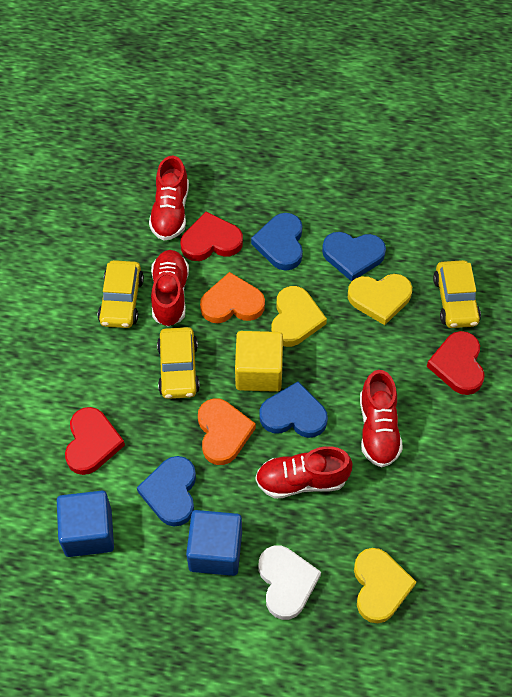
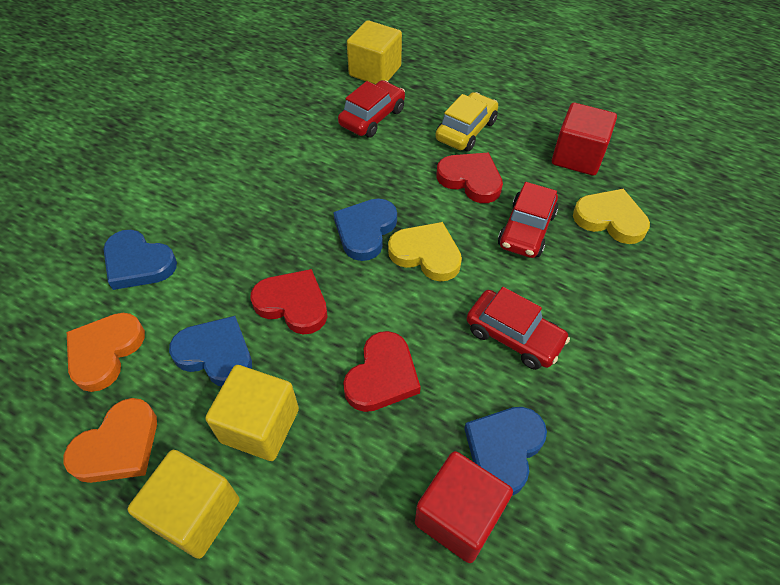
blue cube: [57,491,114,557] [186,510,242,576] = 2 -> none = 0
red car: none = 0 -> [338,80,405,138] [467,287,570,370] [498,182,558,258] = 3
red cube: none = 0 -> [415,451,513,563] [552,103,617,176] = 2
red shoe: [149,156,189,241] [151,250,189,327] [255,446,353,499] [360,370,403,467] = 4 -> none = 0
white heart: [259,545,321,620] = 1 -> none = 0
yellow car: [98,260,144,328] [157,327,200,399] [433,260,481,328] = 3 -> [435,92,498,152] = 1
yellow cube: [235,331,283,392] = 1 -> [127,450,240,559] [205,365,299,461] [347,20,402,84] = 3
yellow heart: [271,286,327,347] [348,274,412,325] [354,548,416,623] = 3 -> [388,222,462,281] [573,189,650,244] = 2

